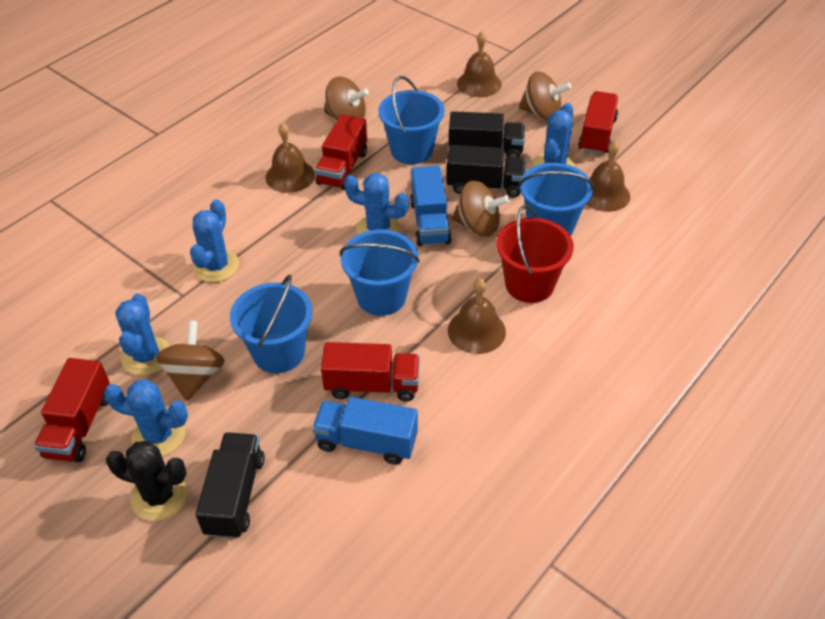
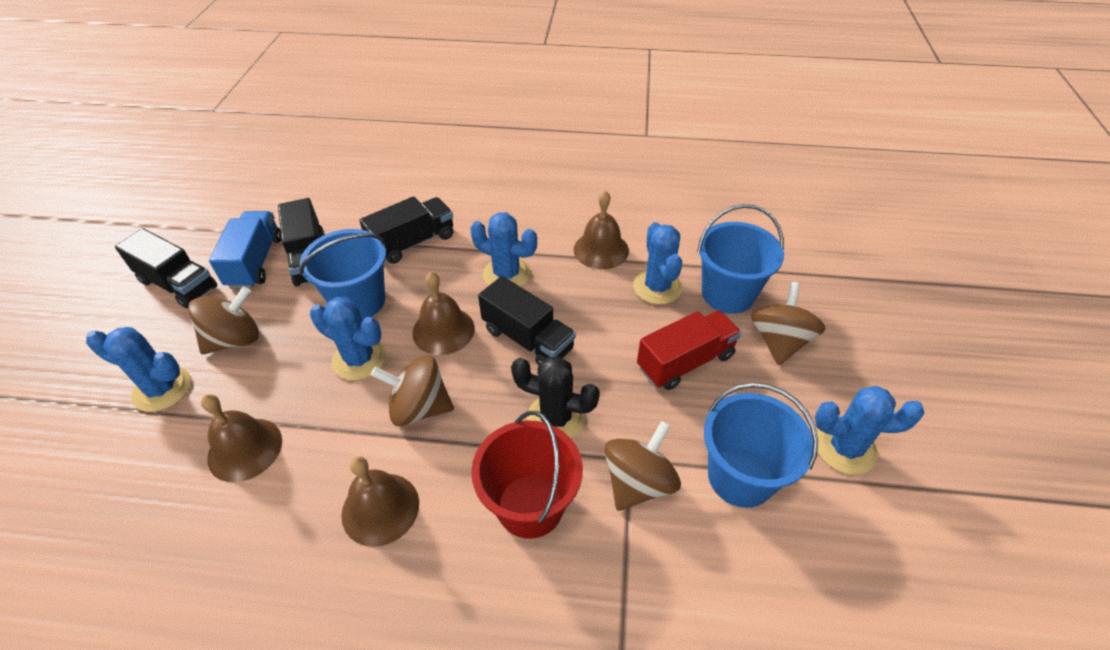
black truck: [196,432,265,539] [446,145,526,198] [449,111,525,158] = 3 -> [115,228,217,308] [278,198,325,287] [359,196,453,264] [478,276,576,366] = 4
blue bucket: [230,275,312,373] [340,230,420,316] [378,76,445,164] [518,163,594,236] = 4 -> [300,229,386,320] [697,204,784,314] [704,383,818,508] = 3
blue truck: [312,397,418,465] [410,166,451,246] = 2 -> [209,211,281,289] = 1
red truck: [34,358,110,462] [315,114,367,190] [321,342,420,402] [578,91,618,155] = 4 -> [637,310,742,390] = 1

